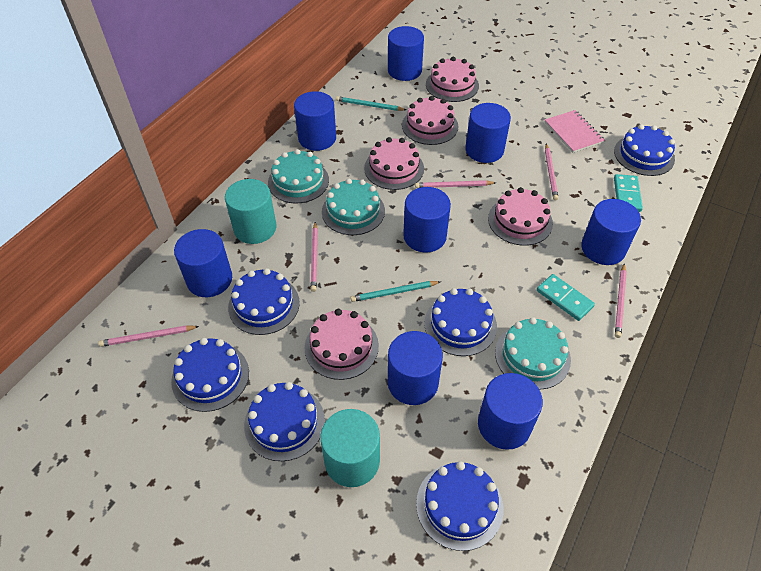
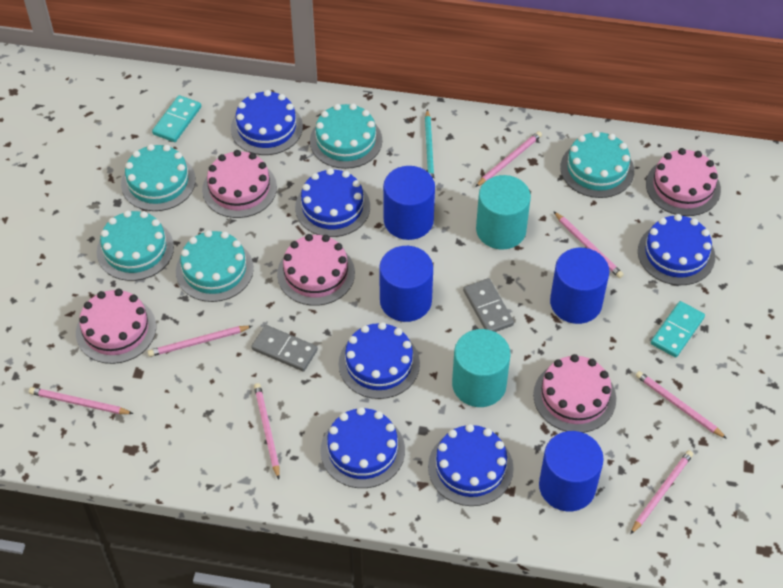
blue cylinder: [174,229,232,297] [294,91,336,151] [388,26,424,81] [388,331,443,405] [403,187,451,253] [465,103,511,163] [478,373,543,450] [581,199,641,265] = 8 -> [379,246,433,322] [383,166,435,240] [539,431,604,512] [550,248,609,324] = 4
grey domino: none = 0 -> [251,325,318,371] [463,278,514,332] = 2
pink notebook: [544,110,605,153] = 1 -> none = 0
pink pencil: [98,325,199,347] [310,222,318,292] [415,180,496,188] [545,143,558,200] [615,264,627,338] = 5 -> [29,387,134,414] [148,326,252,357] [254,383,280,479] [476,131,542,187] [553,211,624,278] [630,450,693,534] [636,371,727,439] = 7
turquoise cake: [268,149,329,204] [322,178,385,235] [495,317,571,390] = 3 -> [97,210,174,281] [121,144,196,211] [176,230,254,302] [310,103,382,169] [560,131,634,198] = 5
turquoise pencil: [336,96,406,111] [350,281,440,302] = 2 -> [425,109,434,180] = 1

